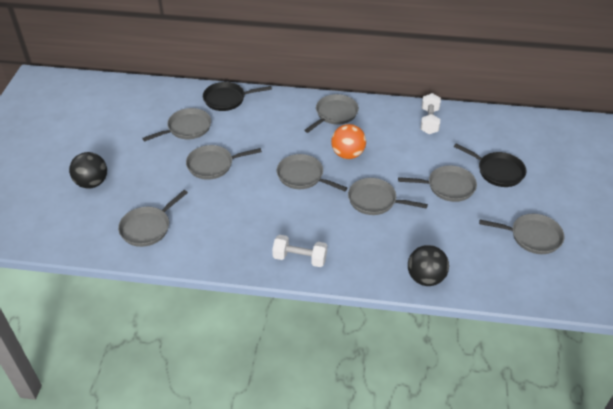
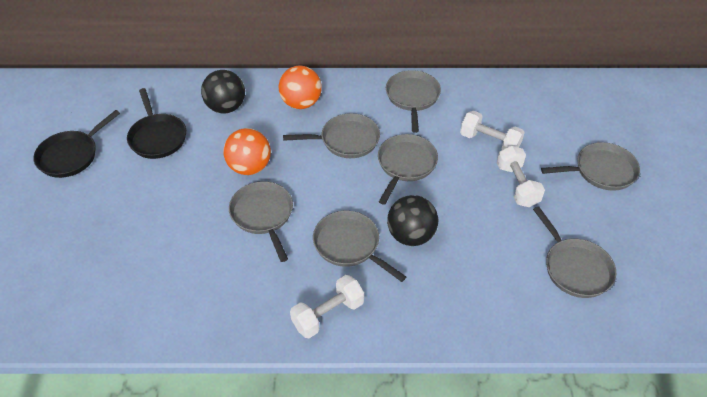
grey pan: [118,190,188,247] [142,108,211,142] [186,145,262,180] [277,154,347,191] [304,94,359,133] [348,178,428,215] [398,165,477,202] [479,214,564,254] = 8 -> [229,181,293,262] [283,113,380,158] [313,211,406,282] [378,134,438,205] [386,70,441,133] [533,206,616,298] [541,142,640,191] = 7
orange ball: [331,124,366,159] = 1 -> [223,128,271,175] [279,66,322,109] = 2
white dumbbell: [272,235,327,267] [420,93,441,134] = 2 -> [290,275,364,338] [460,111,525,150] [497,146,545,207] = 3

